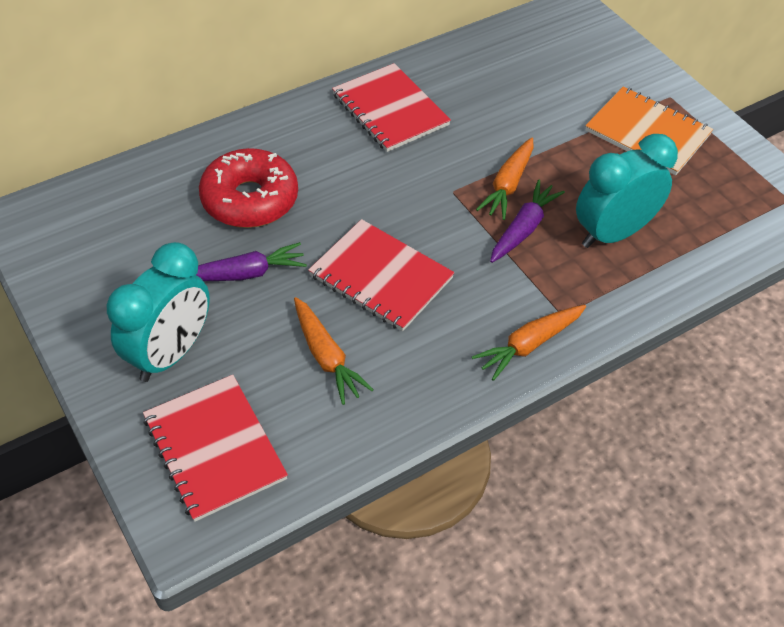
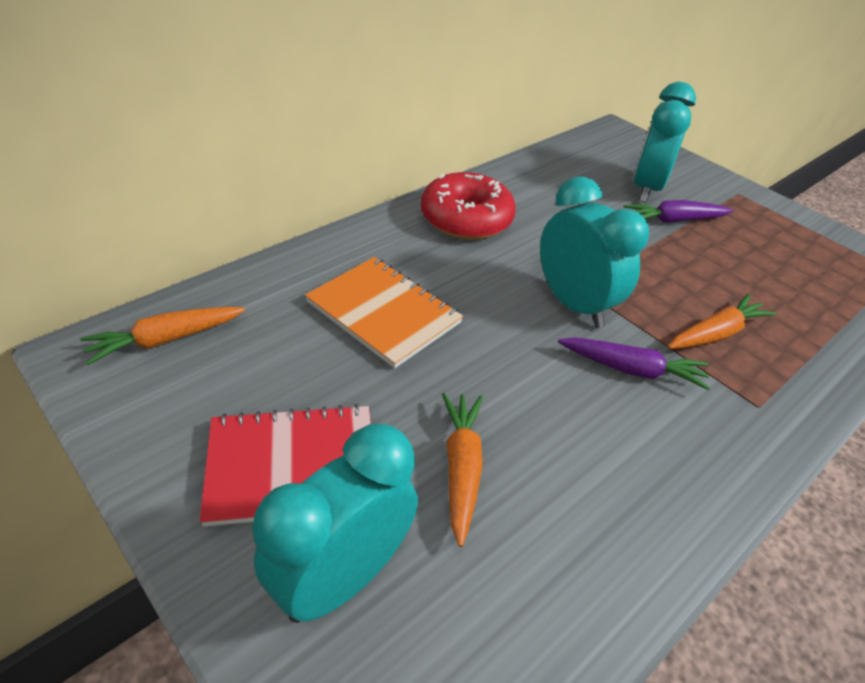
red notebook: [143,375,288,522] [308,219,454,331] [332,63,451,152] = 3 -> [200,404,371,527] = 1
turquoise clock: [107,242,210,382] [576,134,678,248] = 2 -> [252,424,418,623] [540,177,649,328] [633,82,696,202] = 3

